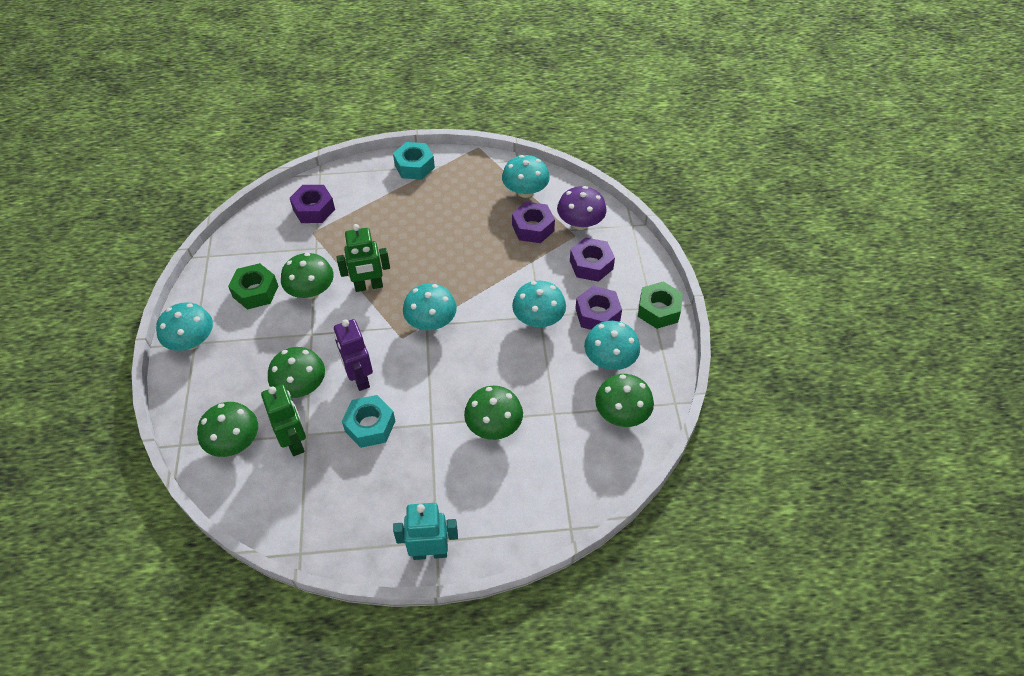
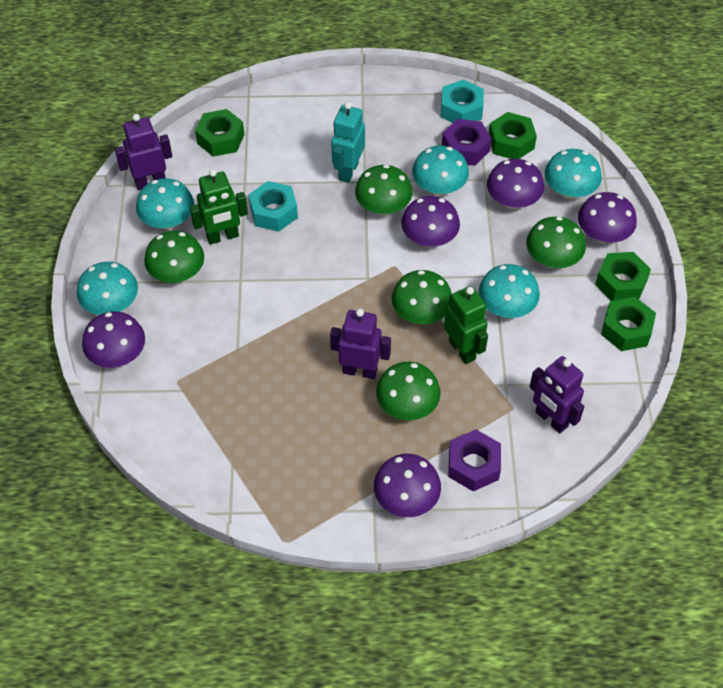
green nut: [228,263,278,310] [638,281,683,329] = 2 -> [195,109,244,157] [489,112,537,159] [595,252,651,301] [601,297,656,351] = 4
purple mushroom: [557,186,607,230] = 1 -> [82,312,145,368] [374,454,441,517] [401,196,460,247] [487,159,544,209] [578,192,637,243] = 5
purple nut: [290,185,335,223] [512,202,555,243] [570,237,615,282] [575,286,622,330] = 4 -> [442,119,491,166] [448,430,501,492] = 2
purple robot: [334,319,373,391] = 1 -> [115,114,172,190] [330,309,391,379] [529,356,584,433] = 3

